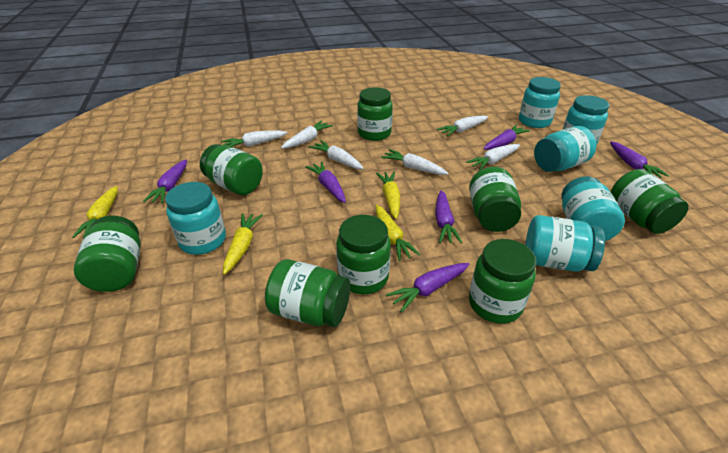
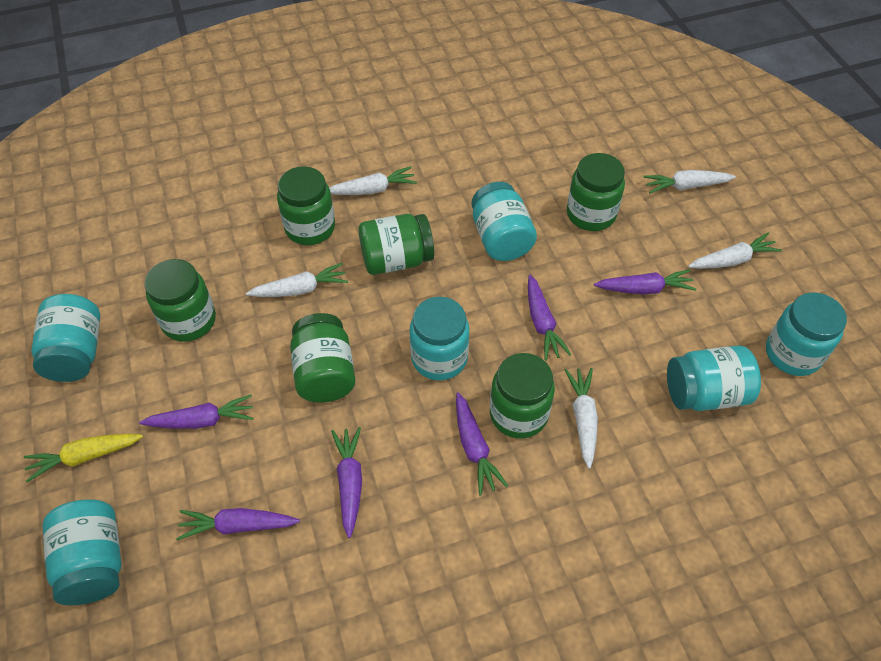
green jar: [74,215,141,292] [200,144,263,195] [265,259,350,327] [336,215,391,294] [357,87,393,141] [469,167,521,232] [469,239,537,324] [611,169,689,234] = 8 -> [145,259,216,342] [277,166,335,245] [290,313,356,403] [359,214,434,275] [490,353,555,439] [567,153,625,231] = 6
white carrot: [221,131,287,147] [281,121,333,148] [309,140,364,169] [381,149,449,175] [437,115,488,137] [466,144,520,171] = 6 -> [246,263,348,297] [329,166,417,195] [564,368,598,469] [643,170,736,193] [688,233,782,269] = 5
yellow carrot: [72,186,118,238] [223,213,263,275] [376,172,400,219] [376,204,421,261] = 4 -> [24,434,143,482] = 1

